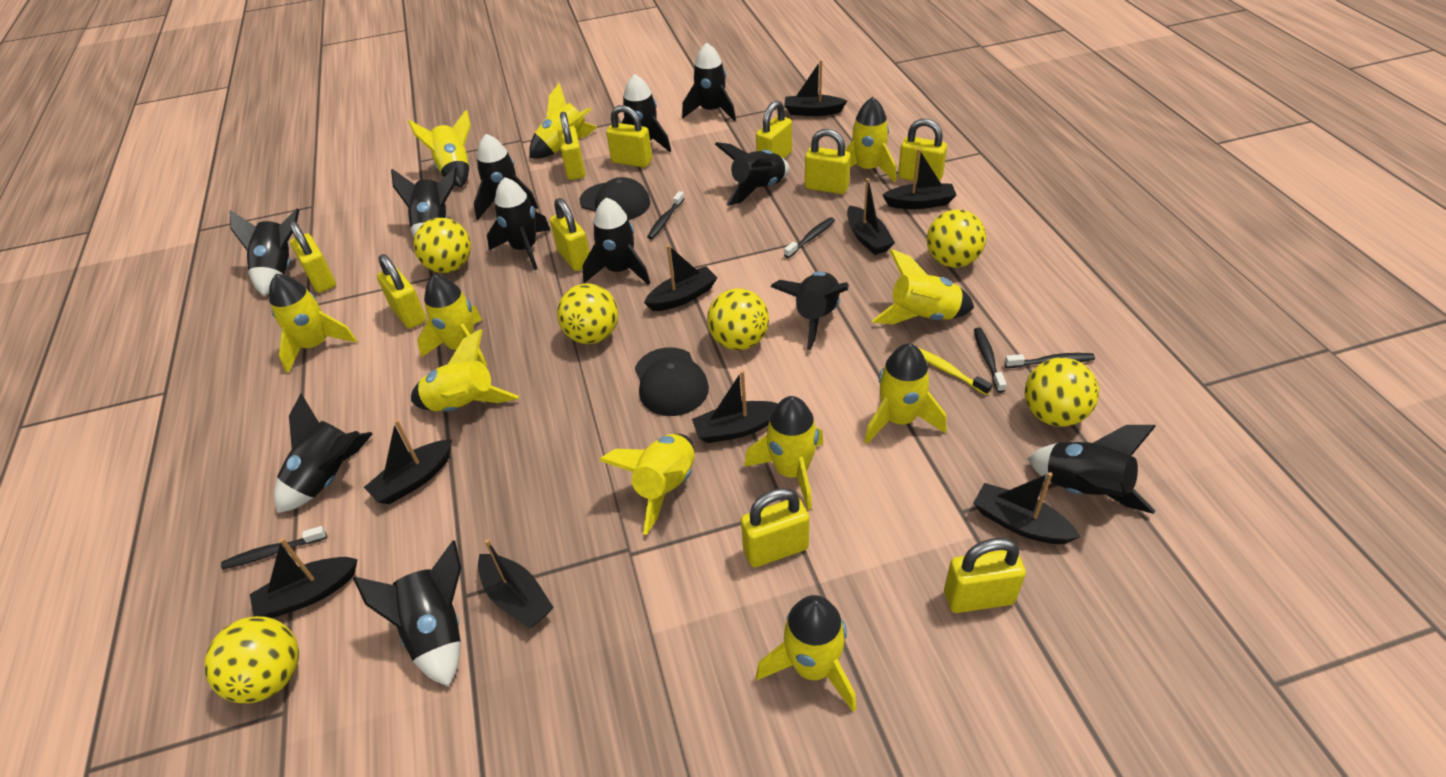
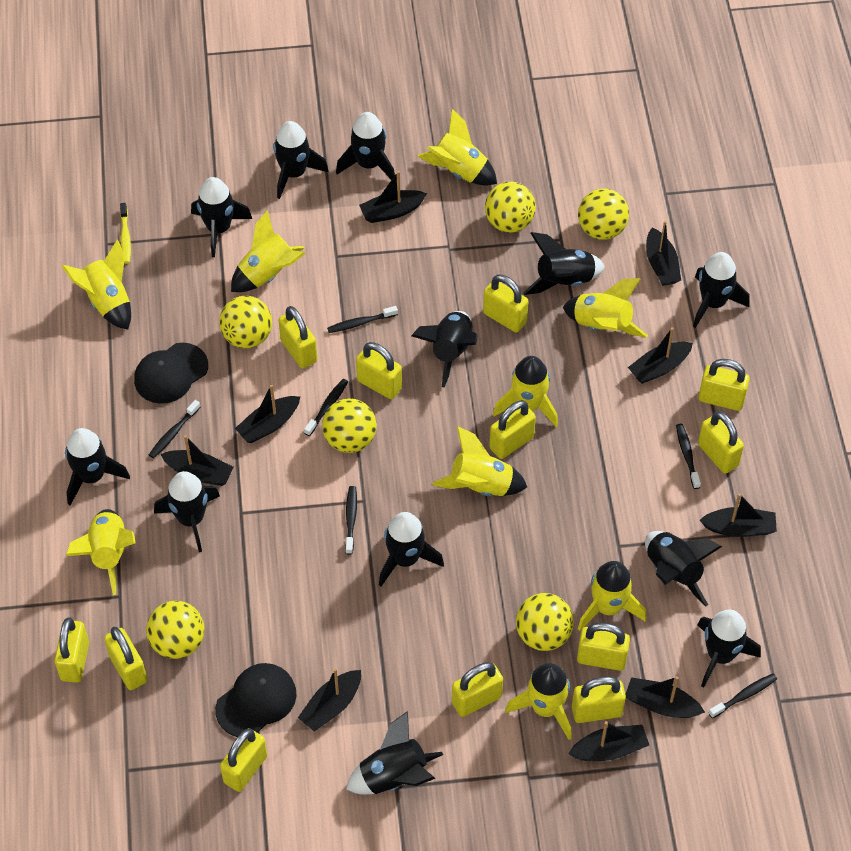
black toothbrush: [221,526,327,569] [647,191,685,239] [784,217,835,258] [974,328,1007,393] [1005,353,1095,368] = 5 -> [149,400,200,459] [304,379,348,436] [327,306,398,333] [345,486,357,555] [676,423,701,489] [708,673,777,718] = 6
yellow padlock: [289,220,336,293] [377,254,426,329] [550,198,590,271] [557,112,585,180] [606,105,652,168] [741,488,809,567] [756,100,792,158] [805,129,851,194] [898,119,947,181] [944,538,1026,613] = 10 -> [54,617,89,683] [104,627,148,690] [220,728,267,792] [278,306,317,368] [356,342,402,399] [452,662,503,717] [483,274,529,332] [489,400,536,459] [572,676,626,723] [577,623,630,671] [698,411,744,474] [699,359,750,411] = 12
yellow rocket: [269,274,357,373] [408,110,471,187] [411,329,519,412] [417,274,487,366] [529,83,597,159] [599,434,695,535] [744,396,824,510] [756,595,856,712] [845,97,896,183] [864,343,946,444] [872,249,974,325] = 11 -> [62,240,131,330] [66,509,136,595] [231,210,305,292] [418,109,497,185] [432,426,527,496] [493,356,558,427] [505,663,572,740] [563,278,648,338] [578,561,647,631] = 9

